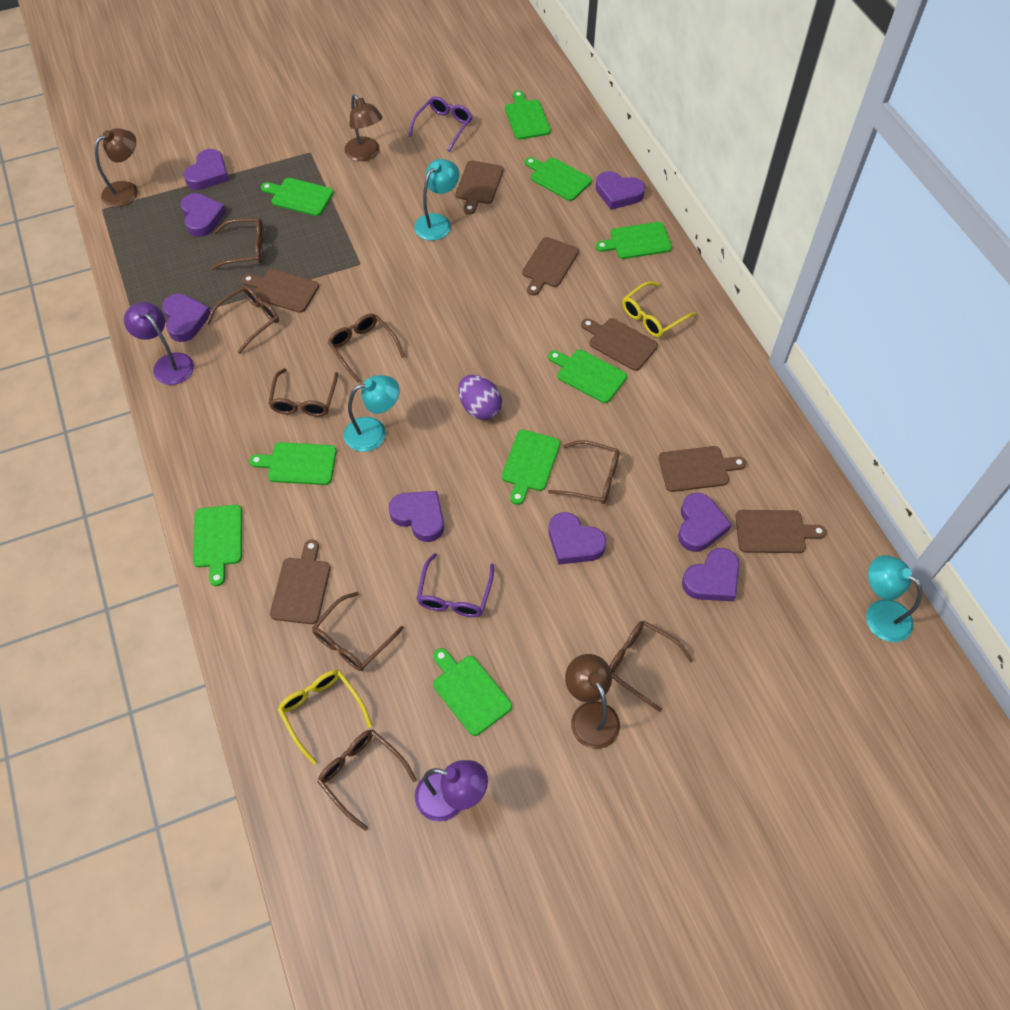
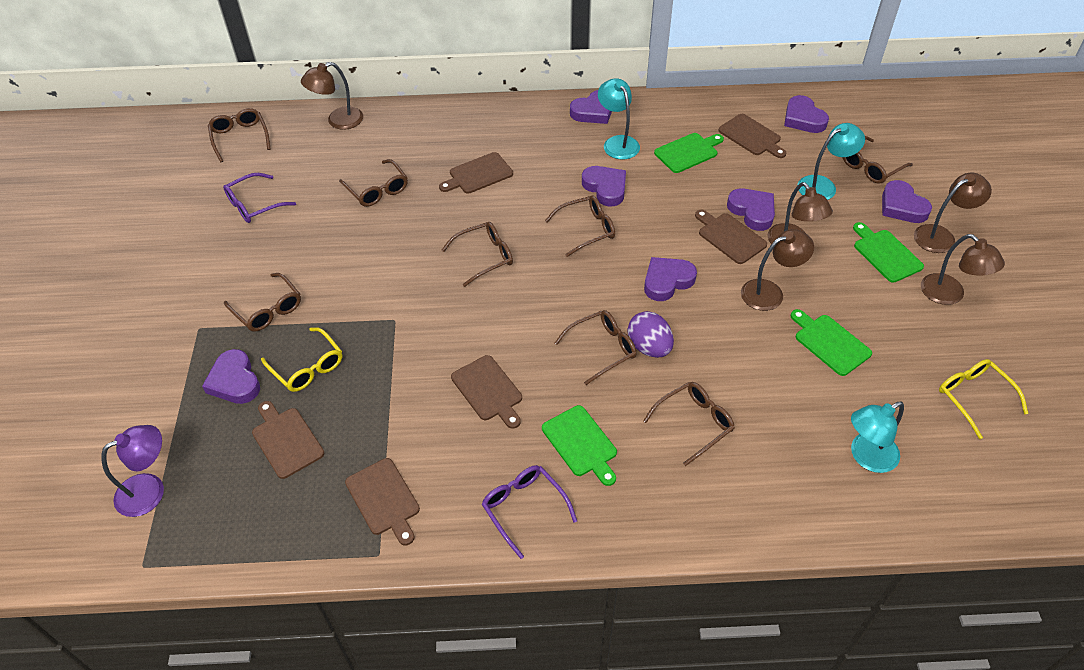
brown cutting board: [242,269,319,313] [270,540,330,624] [455,160,503,214] [522,237,579,296] [581,318,658,371] [659,446,746,492] [735,510,826,553] = 7 -> [252,401,324,479] [345,458,420,545] [439,152,513,194] [451,355,522,429] [695,210,767,264] [718,114,786,158] = 6
brown lamp: [95,128,138,207] [344,94,383,161] [565,654,620,749] = 3 -> [301,62,363,130] [741,229,814,311] [768,182,833,244] [914,173,992,253] [921,234,1005,305] = 5
green cutting board: [193,505,242,586] [249,442,337,485] [261,178,333,216] [433,648,512,736] [502,430,560,505] [505,91,551,140] [525,157,592,201] [548,350,627,403] [596,222,672,259] = 9 -> [542,405,617,486] [654,133,724,173] [791,309,872,376] [853,222,924,283] = 4
purple heart: [162,294,210,342] [180,193,226,237] [184,149,229,190] [389,491,444,542] [549,512,606,565] [596,171,645,210] [678,493,732,552] [682,548,739,602] = 8 -> [202,349,260,404] [570,90,612,124] [582,166,626,206] [644,257,697,301] [727,188,775,231] [784,95,829,133] [882,180,932,223] = 7
purple lamp: [124,302,194,385] [415,760,488,822] = 2 -> [102,425,164,517] = 1

